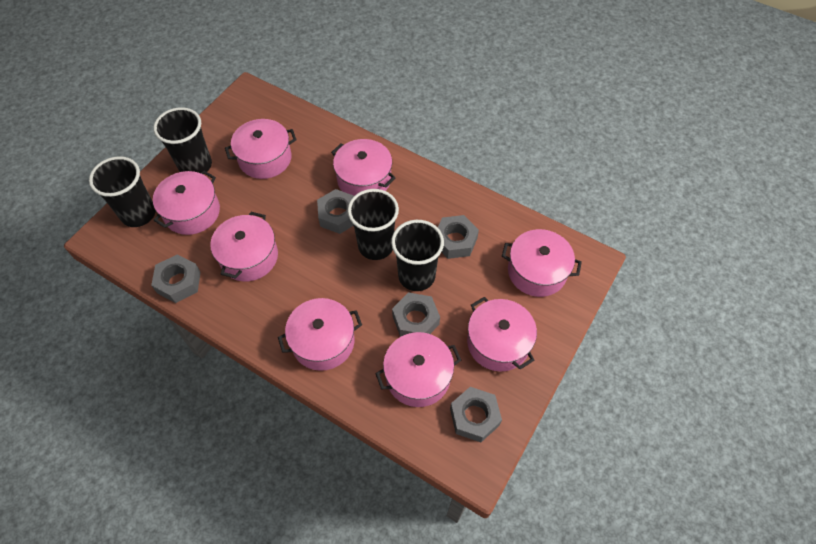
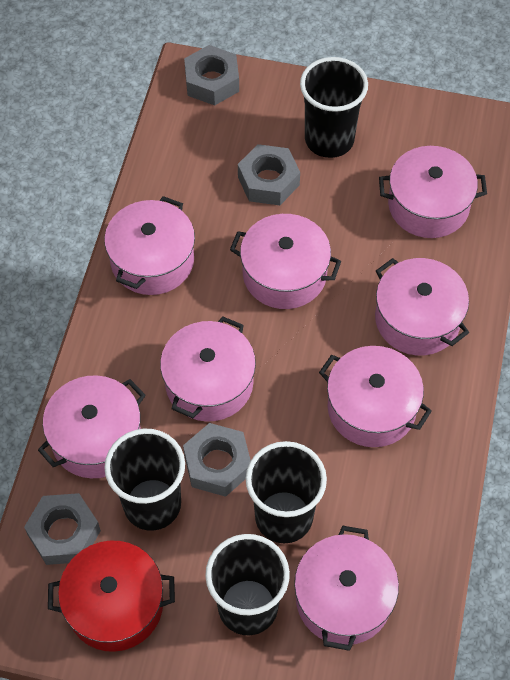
grey nut: [151,254,201,303] [317,189,354,234] [392,292,440,337] [438,215,479,259] [450,387,502,442] = 5 -> [24,493,101,565] [183,423,251,497] [184,45,239,105] [238,144,300,205] = 4
red pot: none = 0 -> [48,541,175,652] = 1

